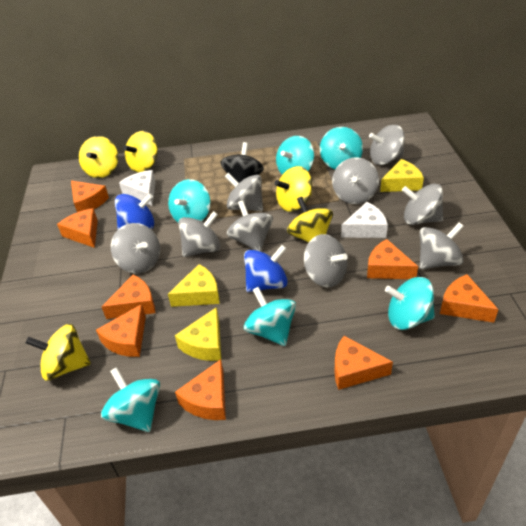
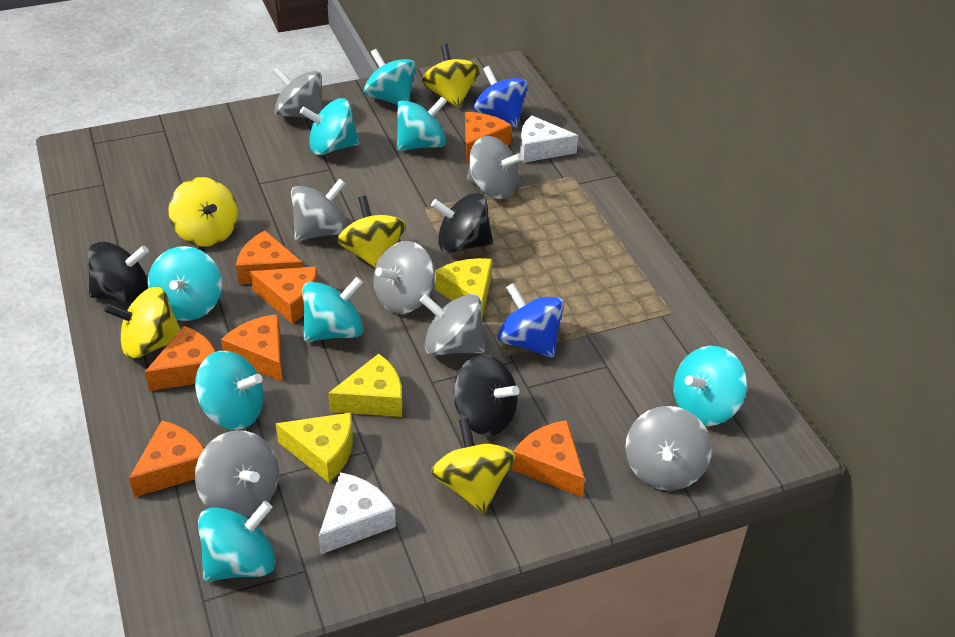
black spinning top: [220,142,264,183] = 1 -> [87,241,149,303] [431,193,493,253] [453,355,519,436] = 3
grey spinning top: [111,223,160,273] [178,211,221,257] [225,173,263,211] [227,200,273,252] [304,234,348,287] [332,157,379,204] [369,125,405,165] [402,184,443,225] [420,222,464,269] = 9 -> [195,430,279,517] [273,67,323,119] [291,178,348,241] [373,241,434,314] [420,294,485,355] [467,136,523,199] [625,406,712,490] = 7
orange cheese: [57,208,98,248] [71,180,109,212] [96,304,146,357] [101,275,155,319] [175,359,226,420] [334,336,393,390] [367,239,418,279] [440,274,499,323] = 8 -> [129,421,204,497] [145,326,216,391] [221,314,283,382] [236,230,303,284] [250,266,318,324] [465,112,512,163] [512,420,585,497] = 7
turquoise spinning top: [101,367,160,432] [168,179,210,222] [244,287,296,346] [276,136,314,175] [320,127,363,169] [385,277,435,330] = 6 -> [148,246,222,321] [195,351,264,430] [198,501,276,581] [300,98,360,155] [302,277,363,342] [364,49,416,105] [397,97,447,151] [673,346,747,426] = 8

